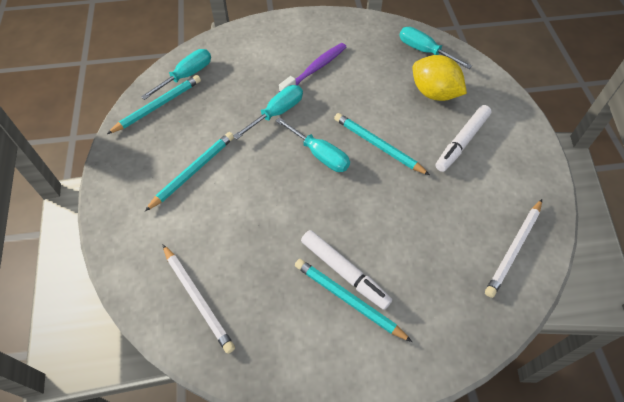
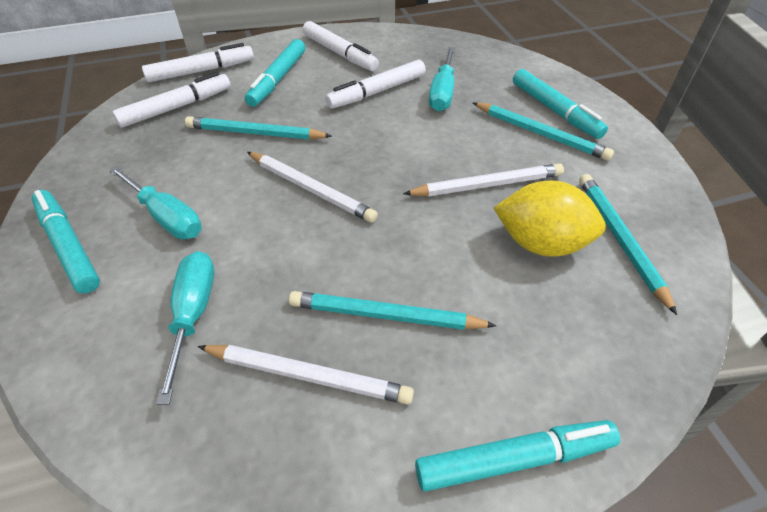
purple toothbrush: [279,43,346,92] = 1 -> none = 0
turquoise marker: none = 0 -> [32,190,100,294] [245,39,305,107] [415,420,620,492] [513,69,608,139] = 4
turquoise screwdriver: [141,49,211,100] [233,85,303,139] [276,117,350,172] [399,27,472,69] = 4 -> [109,166,202,239] [156,251,215,405] [429,47,455,112] = 3
white marker: [301,230,392,310] [435,105,492,172] = 2 -> [112,72,231,128] [142,43,254,82] [303,21,379,71] [325,59,426,109] = 4
white pencil: [163,245,235,354] [485,199,542,298] = 2 -> [198,345,414,405] [247,152,378,223] [403,163,564,196] = 3

